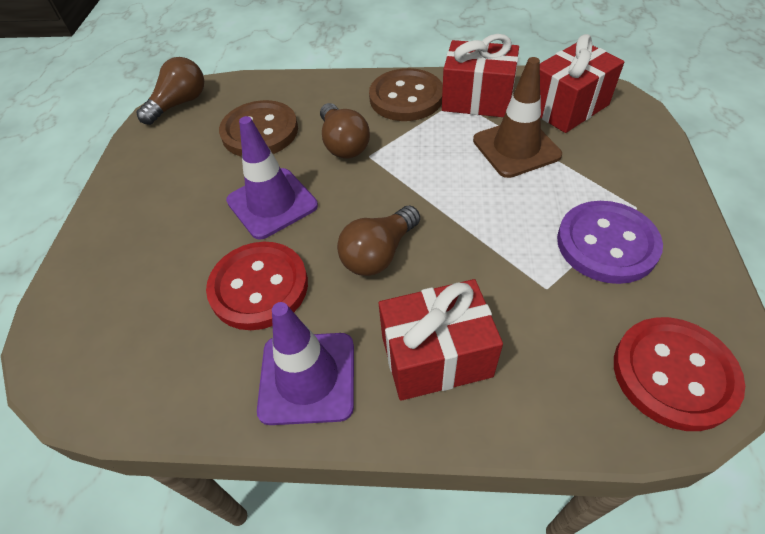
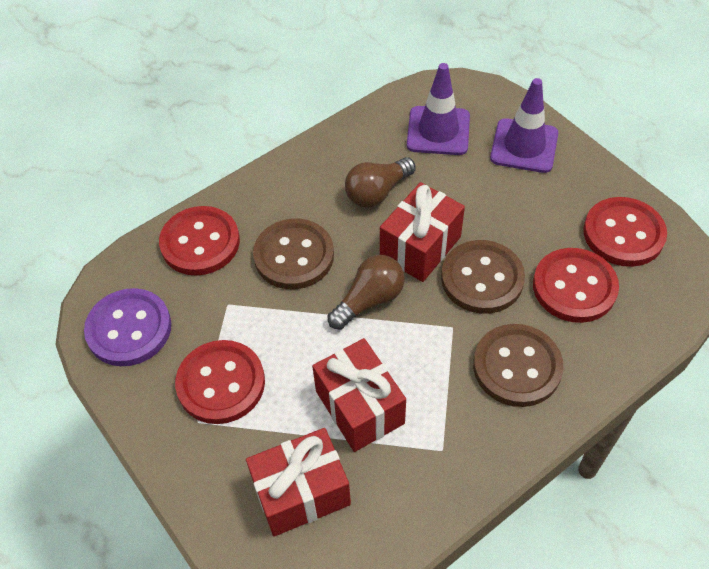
brown button: [219,100,298,157] [369,68,443,121] = 2 -> [253,219,334,289] [441,240,525,314] [473,324,563,407] = 3
brown light bulb: [136,57,204,125] [320,103,370,159] [337,206,420,276] = 3 -> [327,255,405,330] [345,157,416,208] = 2
brown traffic cone: [473,57,562,178] = 1 -> none = 0
red button: [206,242,308,330] [614,317,745,431] = 2 -> [159,206,240,276] [175,340,265,424] [533,248,619,323] [583,197,667,267] = 4

